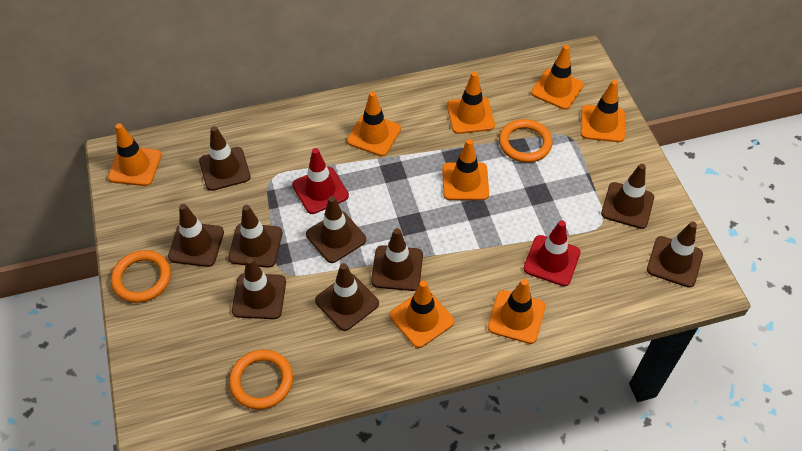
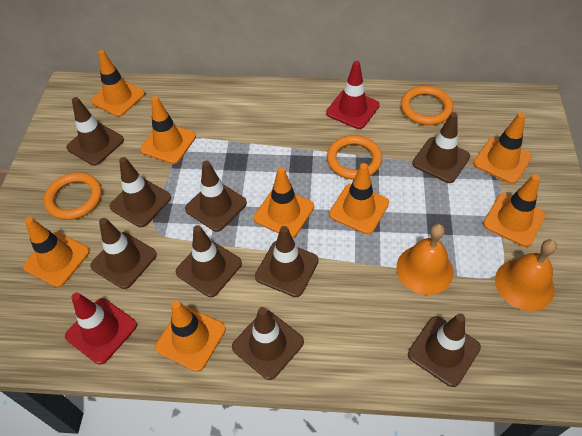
orange bell: none = 0 -> [396,224,454,295] [495,239,557,311] = 2

